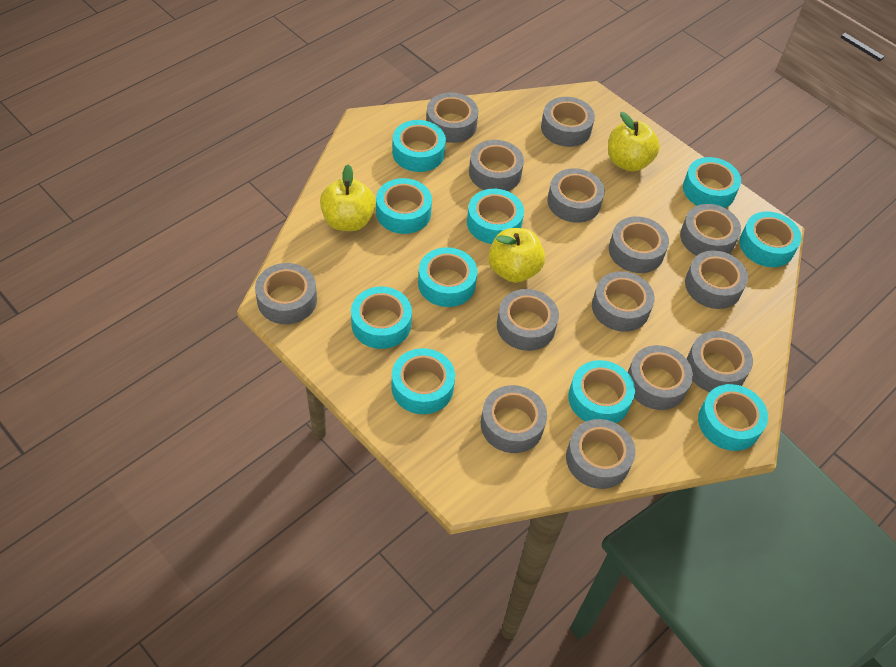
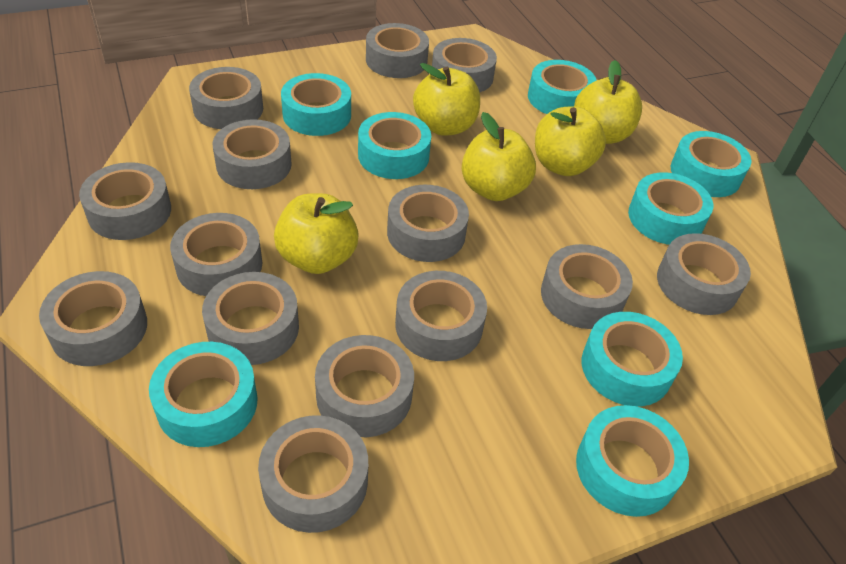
turquoise tape: [351,287,412,349] [376,178,432,234] [391,348,455,414] [392,120,446,172] [418,247,477,307] [467,189,524,244] [568,360,635,423] [683,157,741,208] [698,384,768,451] [739,211,802,267] = 10 -> [149,342,258,447] [281,73,351,136] [358,112,431,179] [528,60,597,114] [576,405,689,517] [582,312,683,407] [628,172,713,245] [671,131,751,197] = 8
yellow apple: [320,164,376,231] [488,228,545,283] [608,112,660,172] = 3 -> [274,193,359,274] [413,63,480,136] [462,112,536,201] [535,106,606,176] [574,60,642,144] = 5

